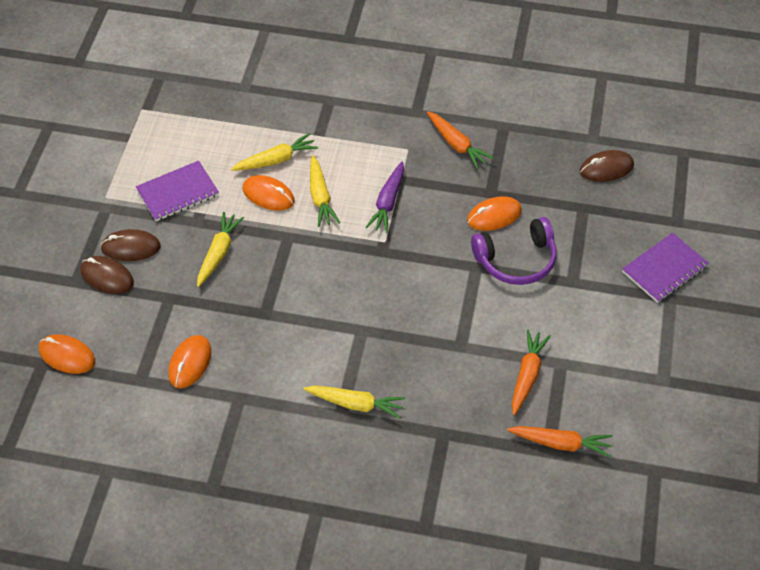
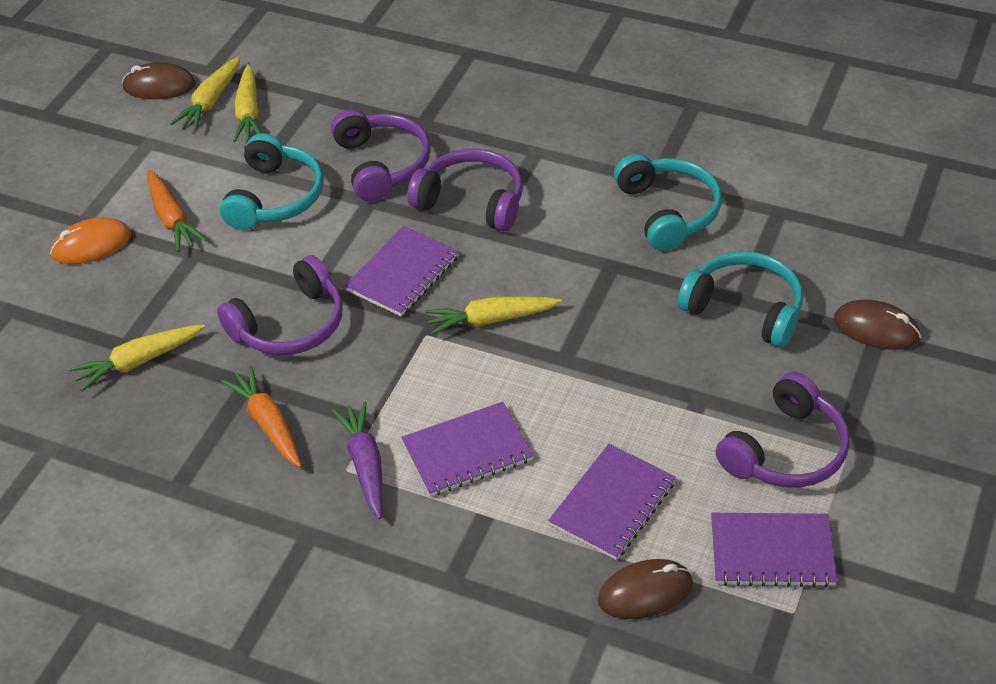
orange carrot: [427,111,493,169] [507,426,612,458] [512,329,551,415] = 3 -> [147,170,207,252] [221,366,301,468] = 2
orange mouse: [39,334,95,374] [168,335,211,388] [243,175,295,211] [467,196,522,231] = 4 -> [50,217,131,264] = 1
purple headphones: [471,217,557,285] = 1 -> [217,255,343,355] [331,109,431,202] [407,149,523,232] [716,372,850,488] = 4
purple notebook: [136,161,219,221] [622,233,709,303] = 2 -> [344,226,459,316] [401,402,534,497] [548,444,676,560] [711,513,837,587] = 4
turquoise headphones: none = 0 -> [220,133,324,230] [614,154,722,251] [678,251,803,348] = 3

